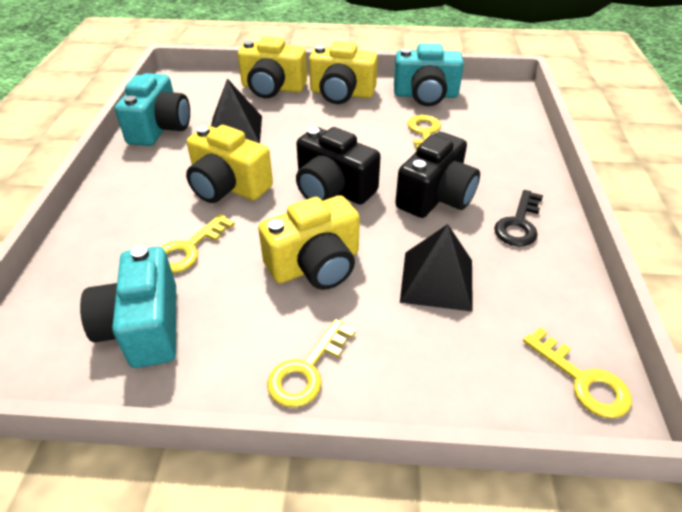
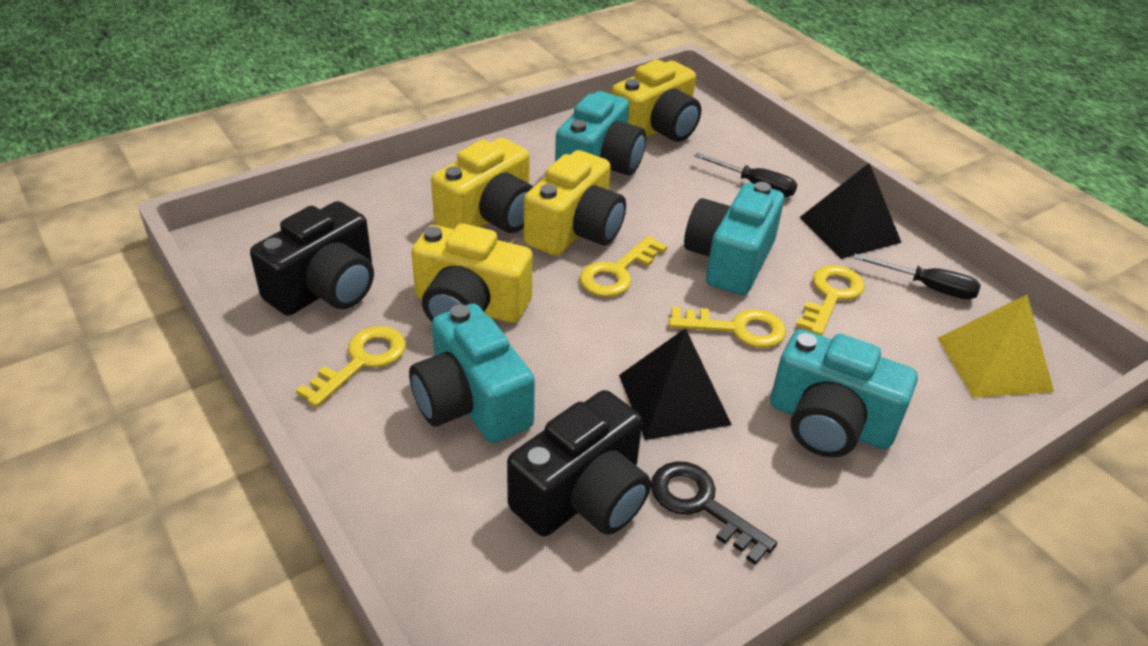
black screwdriver: none = 0 -> [694,153,797,197] [853,254,981,300] = 2
turquoise camera: [80,246,176,368] [115,73,190,146] [394,43,464,106] = 3 -> [409,304,535,443] [555,91,646,176] [684,182,784,295] [770,329,918,457] = 4
yellow pyramid: none = 0 -> [938,295,1054,398] = 1

